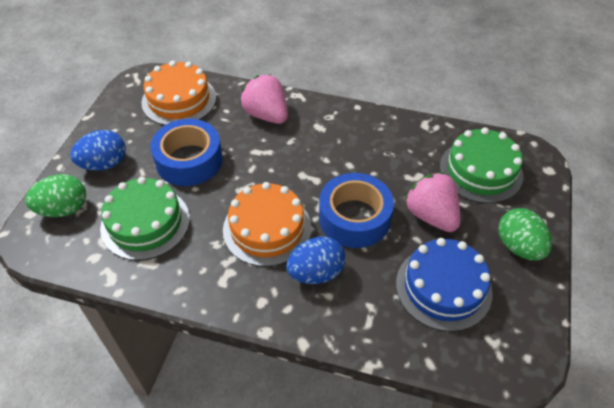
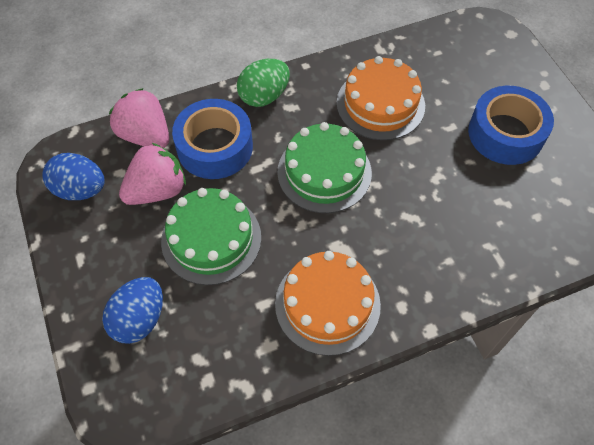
blue cake: [396,238,493,332] = 1 -> none = 0
green egg: [25,174,86,217] [498,208,552,260] = 2 -> [237,59,290,107] = 1

